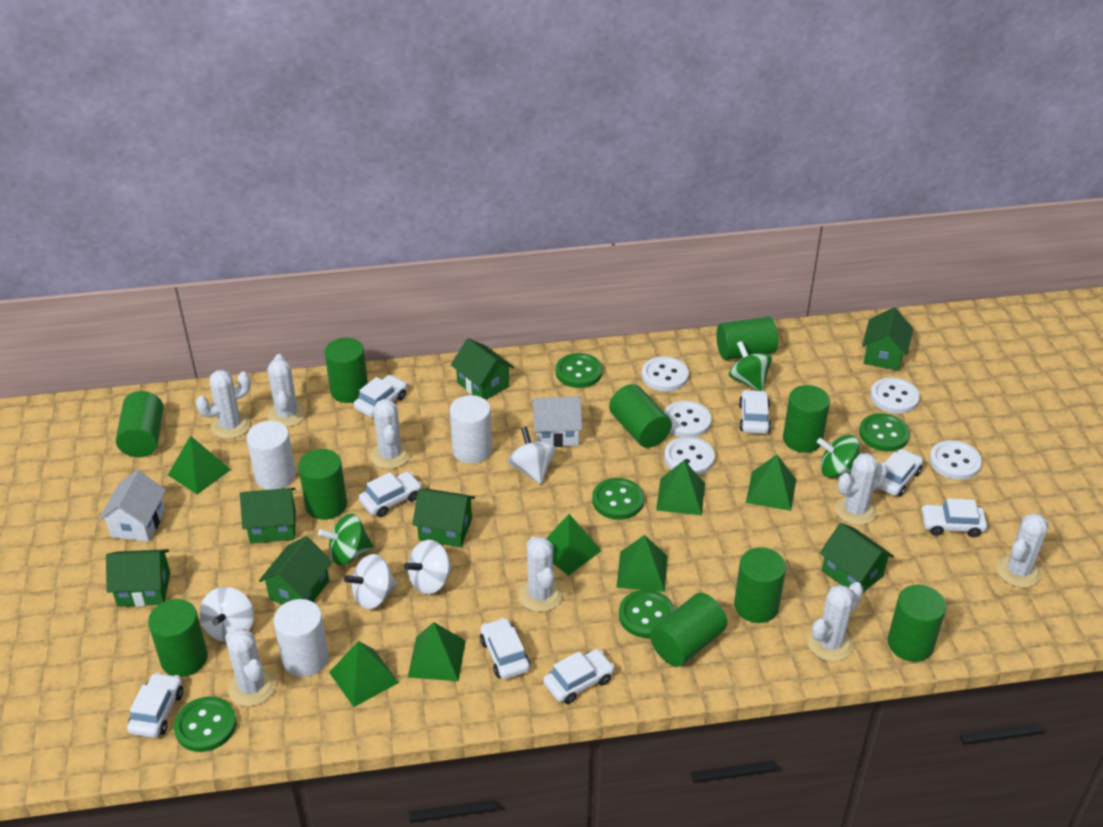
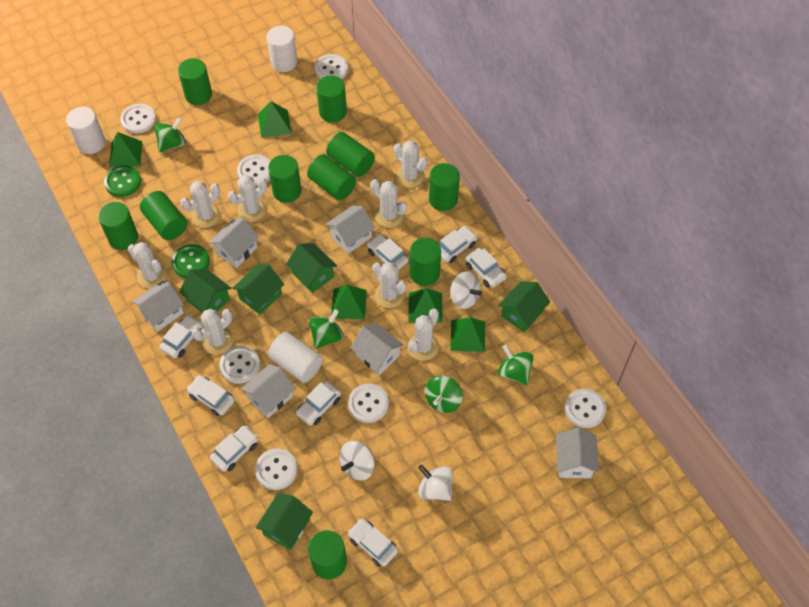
green button: [174,697,236,752] [556,353,602,388] [592,478,644,520] [619,590,675,638] [859,413,910,451] = 5 -> [104,165,141,197] [171,244,210,278] = 2
green house: [106,549,170,607] [240,488,296,543] [259,536,333,605] [412,489,475,547] [451,338,514,400] [820,523,894,592] [862,308,913,371] = 7 -> [179,268,231,313] [232,264,284,315] [256,493,313,550] [286,243,337,293] [498,281,550,332] = 5
green pyramid: [168,436,231,494] [329,641,399,707] [408,622,466,681] [546,514,602,576] [617,535,667,592] [656,460,705,516] [746,455,796,511] = 7 -> [109,132,142,167] [258,101,292,138] [331,285,367,319] [408,288,442,323] [450,317,485,352] = 5
green spinning top: [318,514,374,566] [729,341,772,391] [817,435,860,478] = 3 -> [154,117,186,152] [309,309,344,349] [425,375,462,413] [498,345,533,385] = 4
white button: [642,356,689,392] [664,401,712,437] [664,436,715,475] [870,377,920,414] [929,440,982,480] = 5 -> [120,104,156,133] [220,346,260,384] [237,155,270,186] [255,448,298,490] [315,54,348,79] [348,384,389,423] [565,389,606,428] = 7
white house: [99,470,166,542] [532,396,582,447] = 2 -> [132,281,184,332] [209,218,259,268] [241,364,296,418] [325,205,375,254] [350,323,404,375] [556,428,599,479] = 6
white spinning top: [199,587,254,642] [344,554,397,609] [404,540,452,594] [508,427,556,484] = 4 -> [339,441,375,480] [418,465,453,501] [450,271,482,309] = 3

